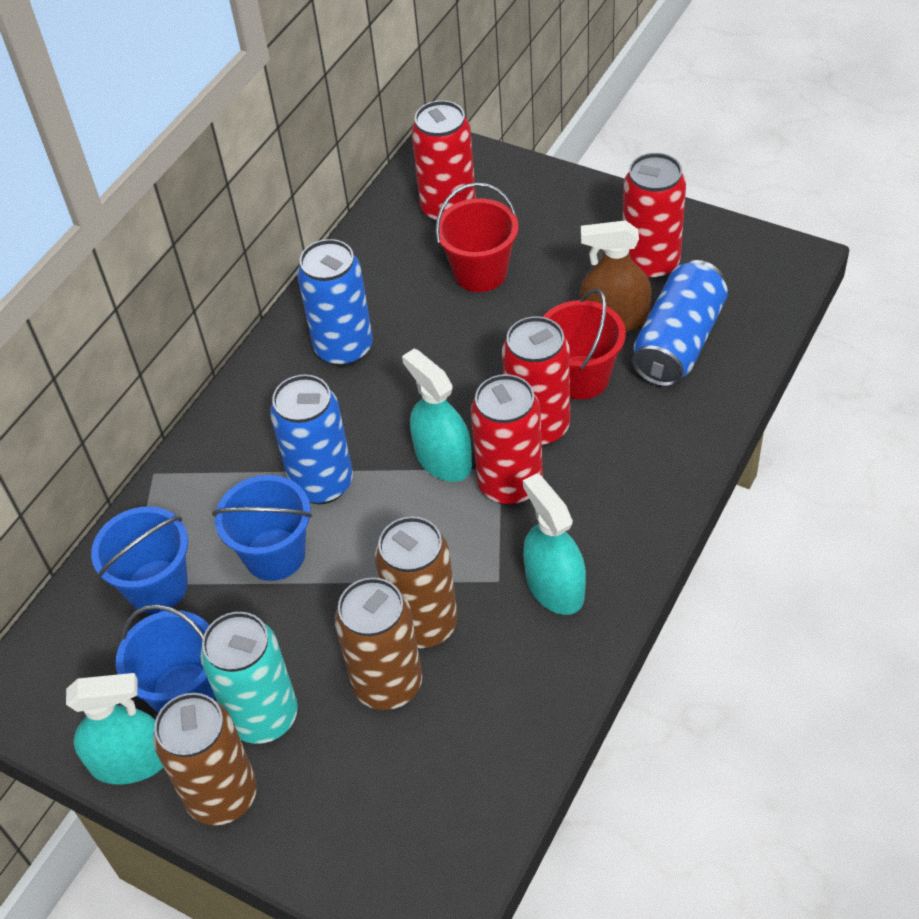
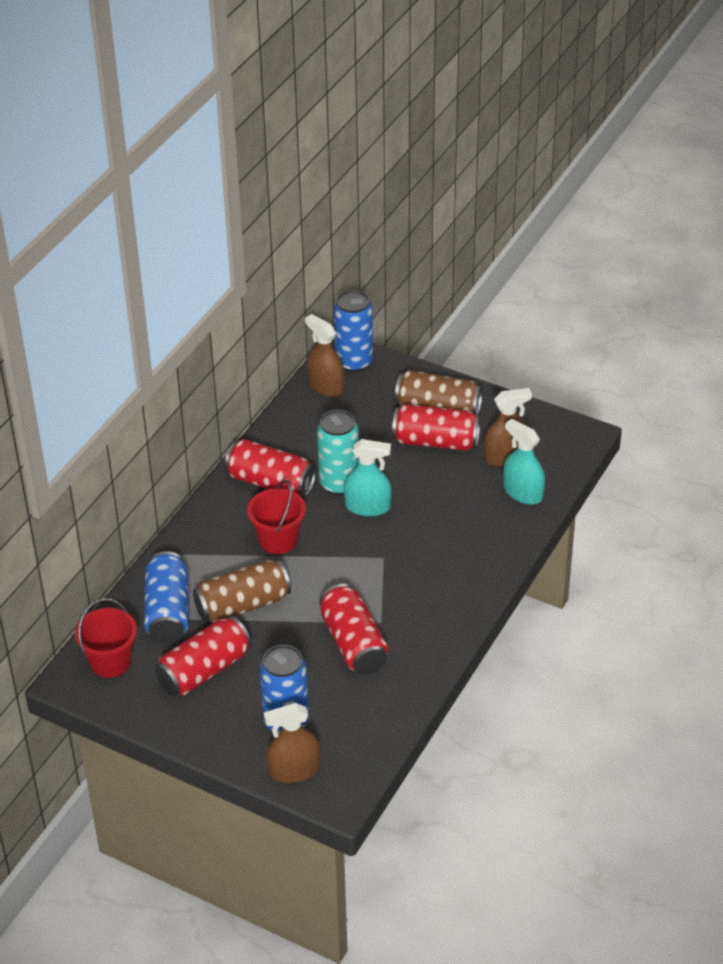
blue bucket: [91,506,188,613] [116,604,215,713] [212,475,312,581] = 3 -> none = 0
brown can: [153,693,257,825] [335,577,422,710] [375,516,458,649] = 3 -> [193,560,291,623] [395,370,483,415] = 2
brown spray bottle: [580,220,651,332] = 1 -> [264,703,320,783] [305,314,344,397] [484,388,532,467] = 3
turquoise spray bottle: [66,673,163,785] [402,348,472,482] [523,473,586,615] = 3 -> [344,439,391,516] [503,419,545,505] = 2

